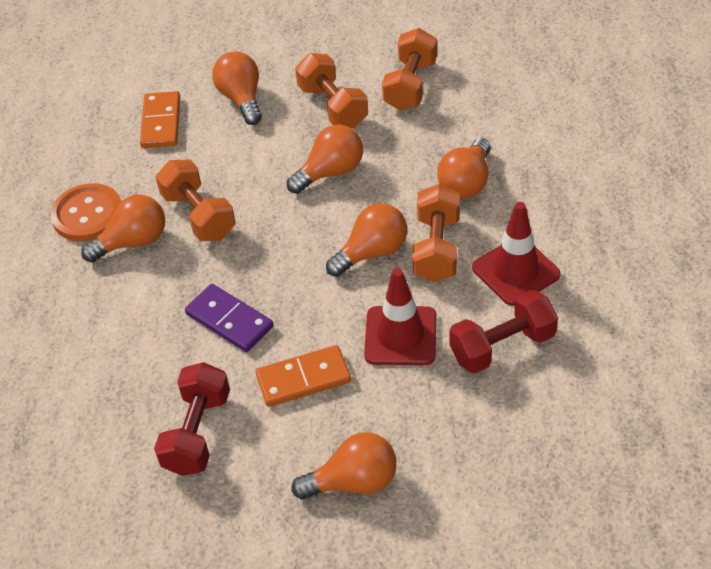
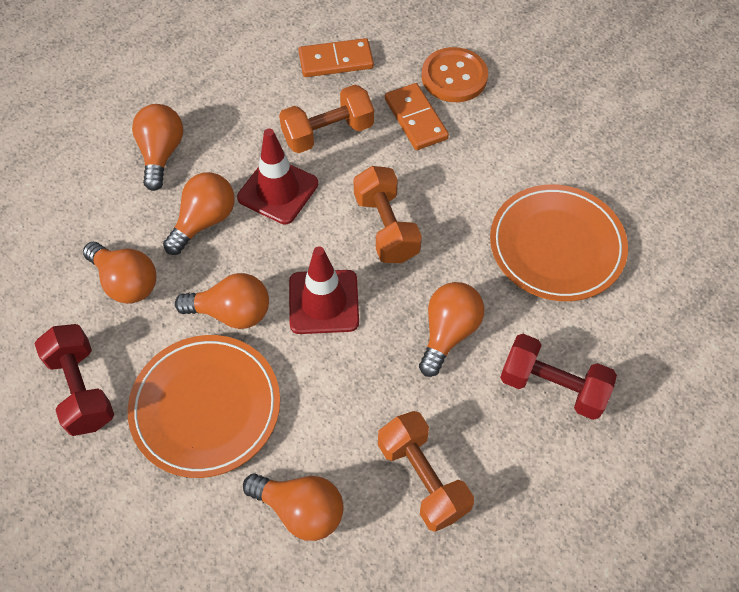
orange dumbbell: [156,159,236,241] [295,53,368,128] [382,28,437,111] [412,184,460,282] = 4 -> [279,85,374,153] [353,166,422,263] [378,411,474,532] = 3
orange plate: none = 0 -> [128,335,280,478] [490,185,628,301] = 2
purple domino: [185,284,273,352] = 1 -> none = 0

